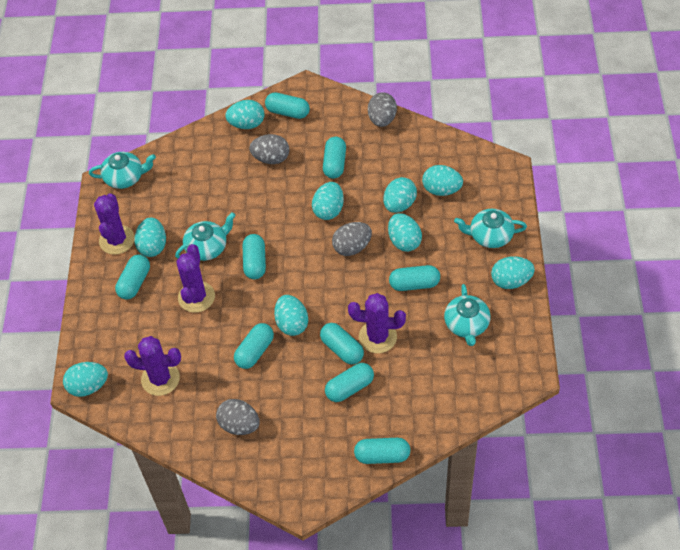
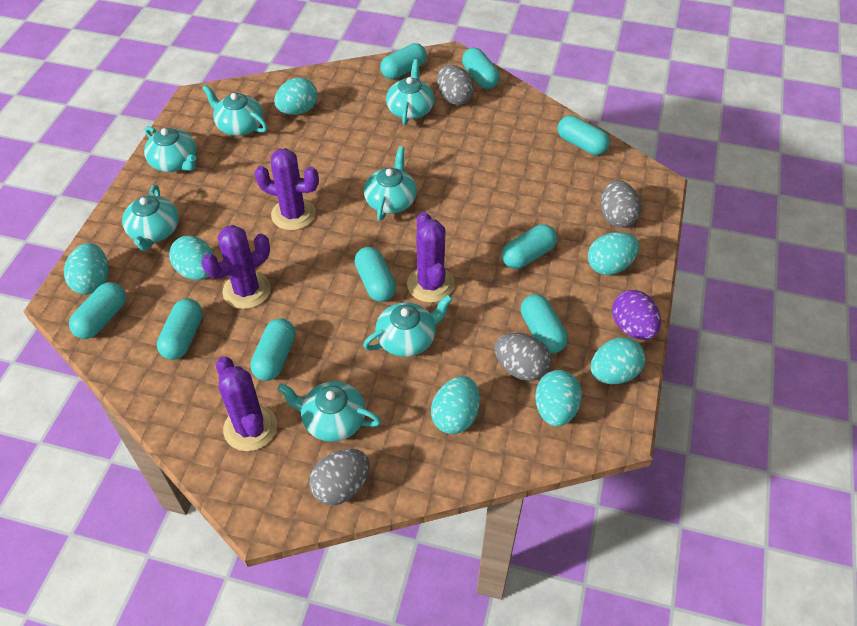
purple egg: none = 0 -> [612,290,661,340] = 1
turquoise egg: [63,362,108,397] [134,218,166,257] [225,100,264,129] [274,295,308,336] [312,182,344,220] [383,177,417,213] [388,213,422,252] [422,165,463,196] [491,256,535,289] = 9 -> [64,243,108,294] [169,235,214,280] [274,77,318,115] [431,376,480,434] [535,370,582,427] [588,232,639,275] [591,337,645,384] = 7
turquoise teapot: [89,152,156,189] [175,212,236,261] [444,284,491,346] [454,209,527,248] = 4 -> [122,185,179,251] [144,126,197,172] [202,85,268,136] [277,381,381,442] [363,295,453,357] [364,146,417,221] [386,59,434,125] = 7

